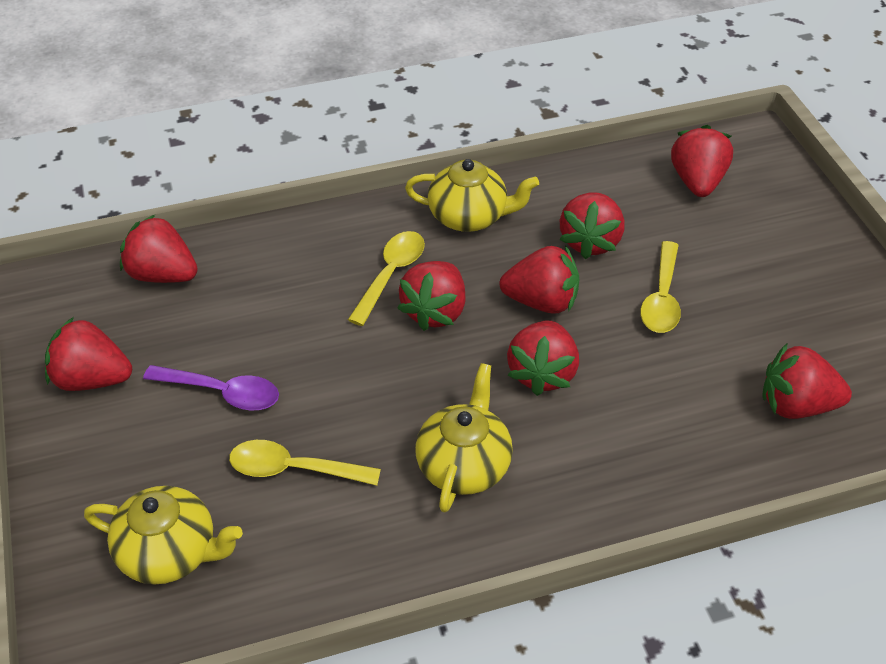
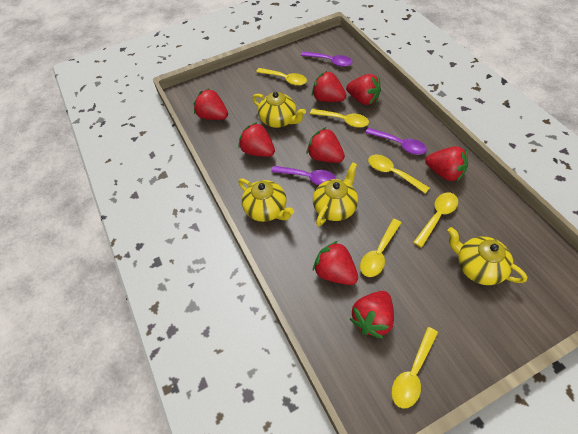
purple spoon: [143,365,279,411] = 1 -> [271,166,336,185] [301,51,353,67] [365,128,427,155] = 3
yellow spoon: [229,440,381,485] [348,231,425,326] [640,241,681,333] = 3 -> [256,68,307,86] [310,109,369,128] [360,219,401,277] [368,155,429,194] [391,327,438,409] [413,192,458,248] = 6
yellow teapot: [84,486,243,585] [405,159,539,232] [415,363,513,512] = 3 -> [238,179,294,222] [252,92,306,128] [313,162,358,226] [447,227,527,285] = 4

